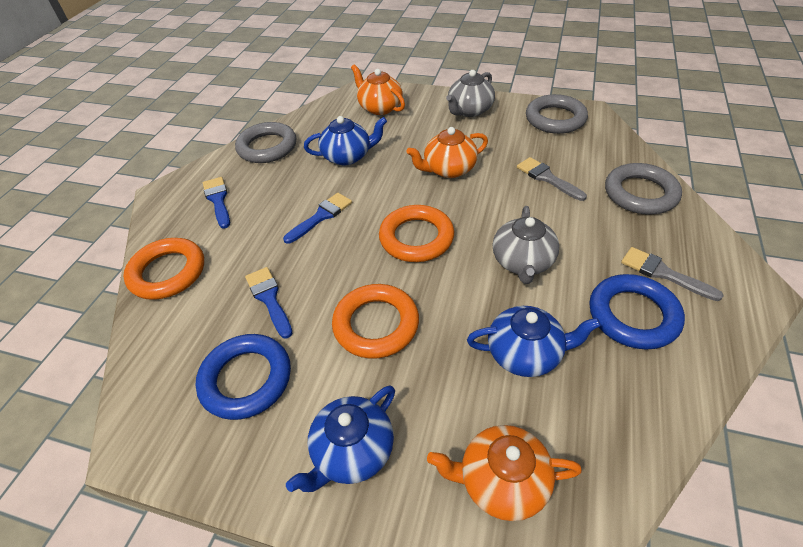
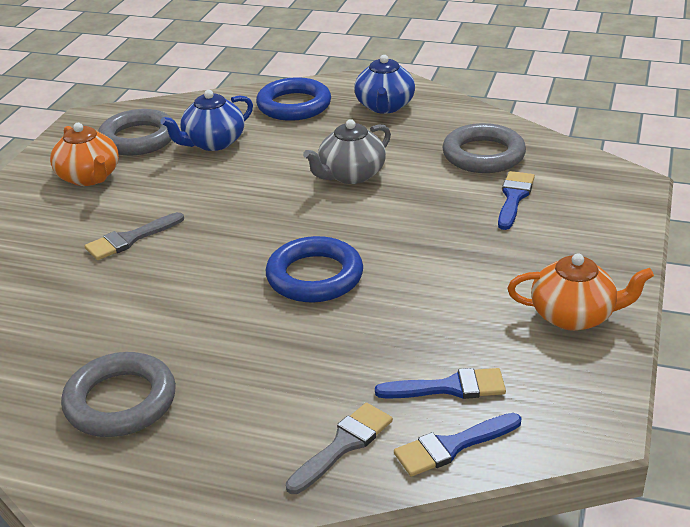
blue teapot: [286,386,395,492] [304,116,387,166] [467,306,601,377] = 3 -> [160,90,253,151] [354,55,415,114] = 2
grey teapot: [446,70,495,117] [493,206,559,284] = 2 -> [303,119,391,184] = 1
orange ring: [123,238,204,300] [332,284,419,359] [379,205,454,262] = 3 -> none = 0
orange teapot: [351,64,405,115] [406,127,488,178] [427,425,582,521] = 3 -> [50,123,119,186] [508,253,654,331] = 2

